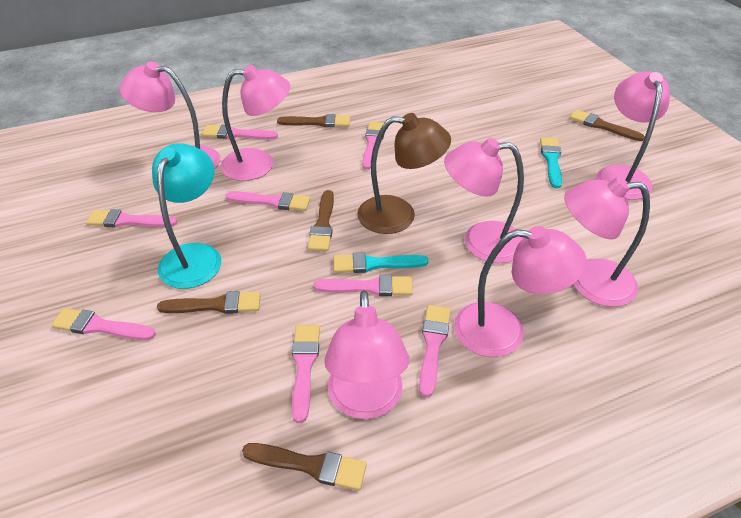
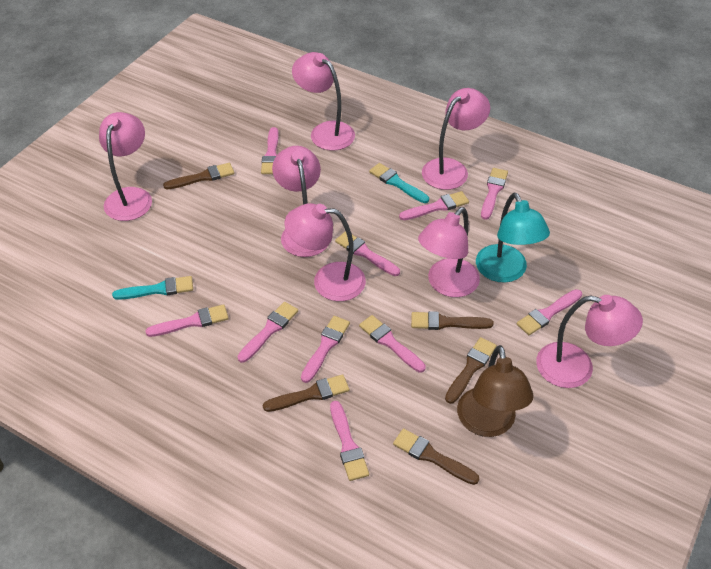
pink brush: [51,308,156,340] [86,209,177,228] [202,125,278,140] [225,191,310,211] [292,325,320,423] [314,275,413,296] [362,122,384,170] [419,305,450,397] = 8 -> [145,304,229,337] [237,302,298,363] [261,127,279,174] [301,316,350,383] [330,401,369,481] [335,231,400,276] [359,315,426,373] [399,191,469,220] [481,168,508,220] [517,289,582,335] = 10

